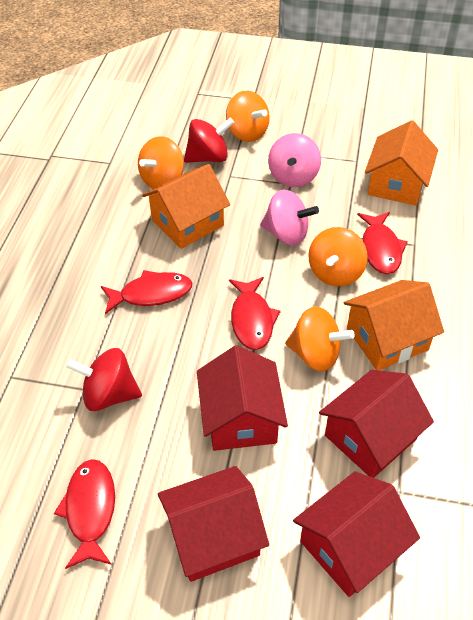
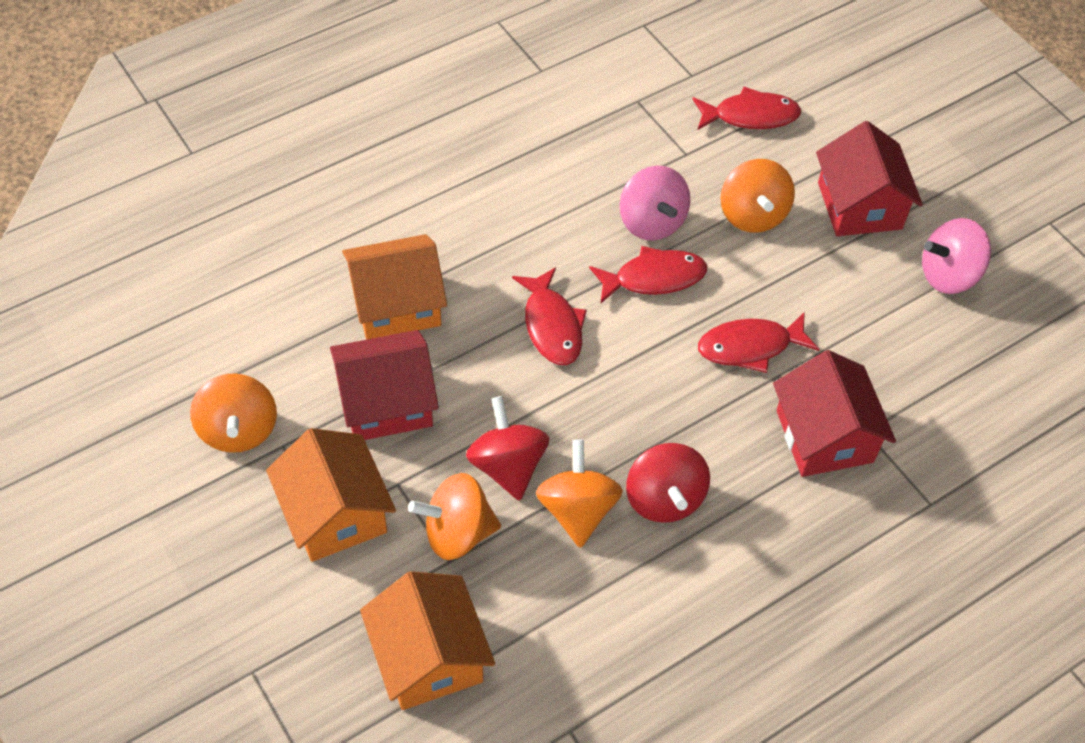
red house: [158,466,269,582] [197,345,288,451] [293,471,420,597] [319,370,434,478] = 4 -> [330,330,439,440] [773,350,896,477] [816,121,923,236] = 3

